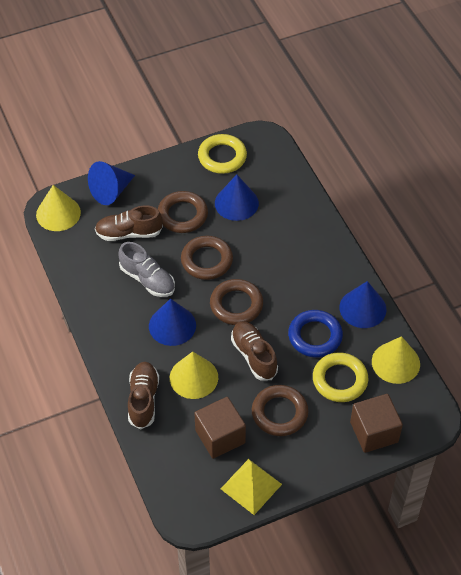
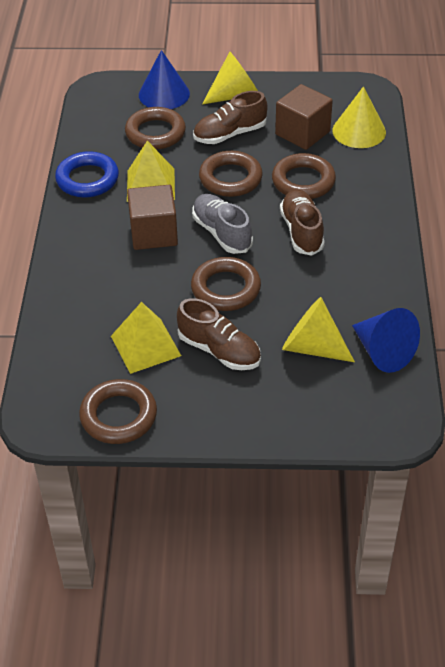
blue cone: [88,161,135,205] [149,299,196,346] [215,174,259,221] [339,281,387,328] = 4 -> [139,50,190,109] [352,308,420,373] = 2
brown ring: [158,191,208,233] [181,236,233,280] [210,279,263,325] [252,385,309,436] = 4 -> [79,379,157,444] [125,107,186,150] [191,257,261,311] [199,151,263,197] [272,153,336,199] = 5
yellow pyramid: [221,459,282,515] = 1 -> [111,302,181,374] [127,140,175,202] = 2
yellow ring: [198,134,247,174] [313,352,368,402] = 2 -> none = 0

